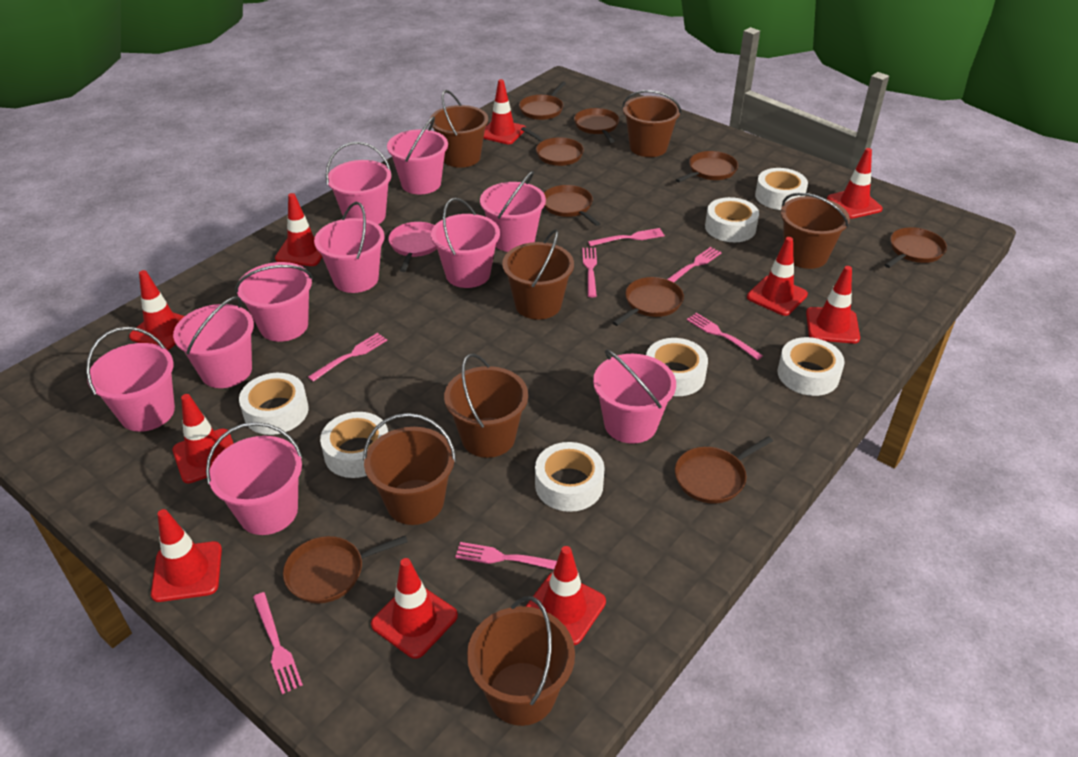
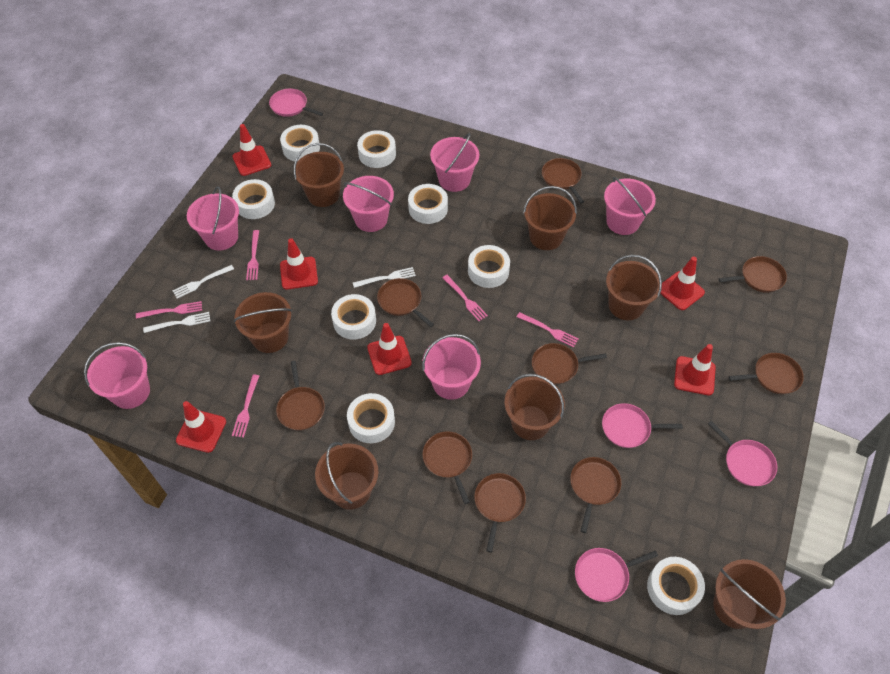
pink bucket: [86,327,175,432] [173,296,254,388] [206,422,303,535] [235,262,313,342] [314,202,385,293] [326,142,391,224] [387,116,448,194] [431,198,500,288] [480,171,546,252] [593,349,676,444] = 10 -> [84,342,150,409] [187,186,239,251] [343,176,394,232] [422,334,481,400] [430,133,479,192] [604,177,656,235] = 6
pink fork: [253,592,303,694] [308,333,387,382] [455,542,557,570] [582,248,597,297] [588,228,665,246] [667,247,722,282] [687,313,763,360] = 7 -> [136,301,202,319] [232,375,259,438] [246,230,259,280] [442,275,488,321] [516,312,578,348] = 5
pink pan: [388,222,437,272] = 1 -> [269,89,323,117] [575,548,658,602] [602,403,683,448] [708,421,777,486] = 4
red traffic cone: [129,270,184,350] [151,509,222,602] [172,394,234,483] [275,193,322,266] [371,558,458,659] [483,79,526,144] [525,546,606,645] [747,237,808,316] [806,266,860,344] [827,148,883,219] = 10 -> [176,401,226,453] [232,124,271,176] [280,238,318,290] [367,323,412,375] [660,257,705,310] [674,344,716,396] = 6
white fork: none = 0 -> [143,312,210,333] [173,265,234,298] [353,267,416,288] = 3
white tape: [239,373,309,435] [320,412,388,478] [535,442,605,512] [646,338,708,396] [705,197,759,242] [755,168,808,210] [778,337,845,396] = 7 -> [232,179,275,219] [280,125,320,162] [331,294,376,339] [347,393,395,443] [357,130,396,168] [408,184,448,224] [468,245,510,288] [647,557,705,615] = 8

